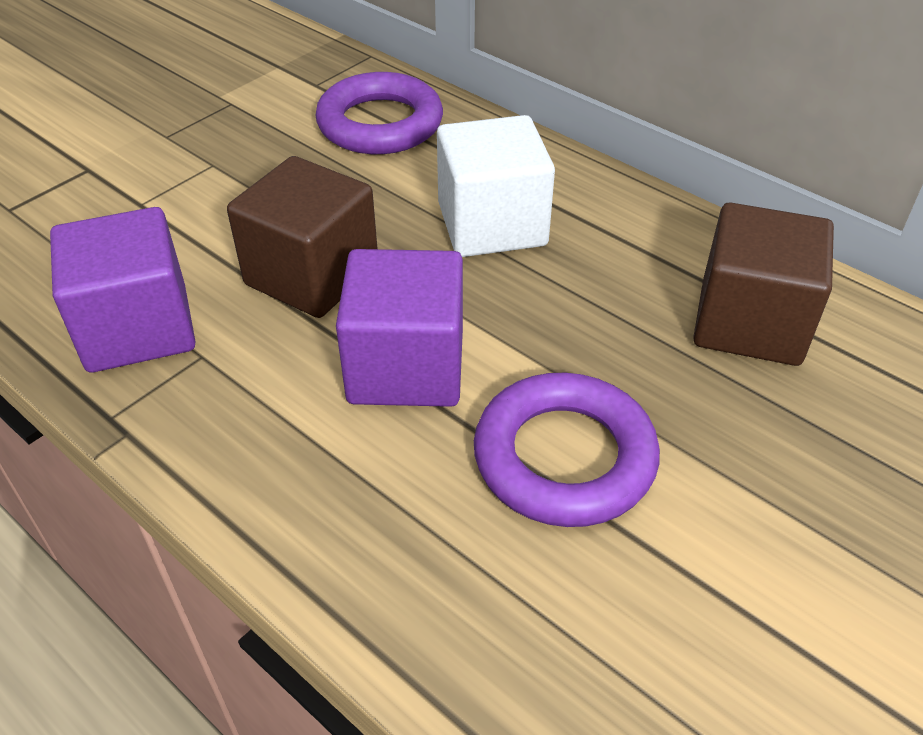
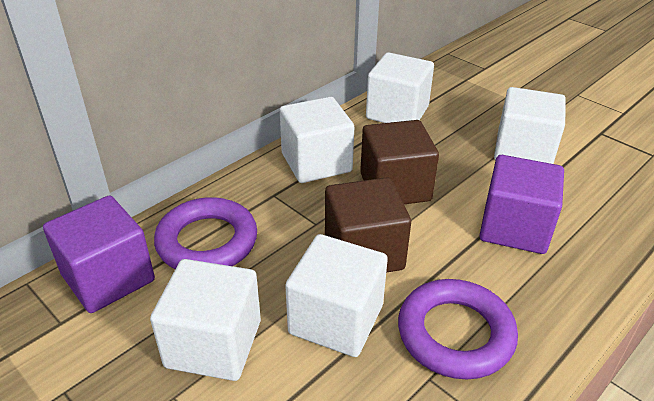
white cube: [437,115,555,257] = 1 -> [150,259,261,381] [280,97,354,183] [285,234,388,357] [366,52,434,123] [494,87,566,164] = 5

